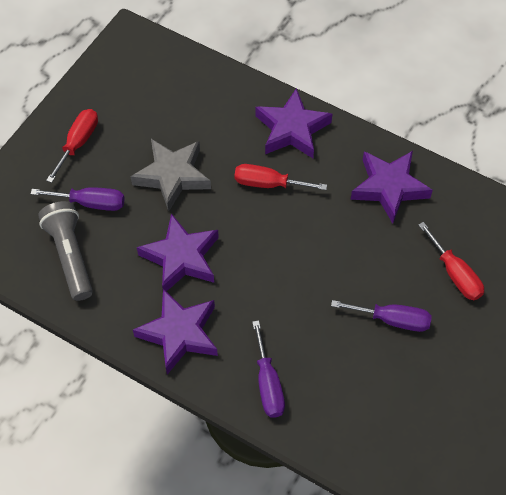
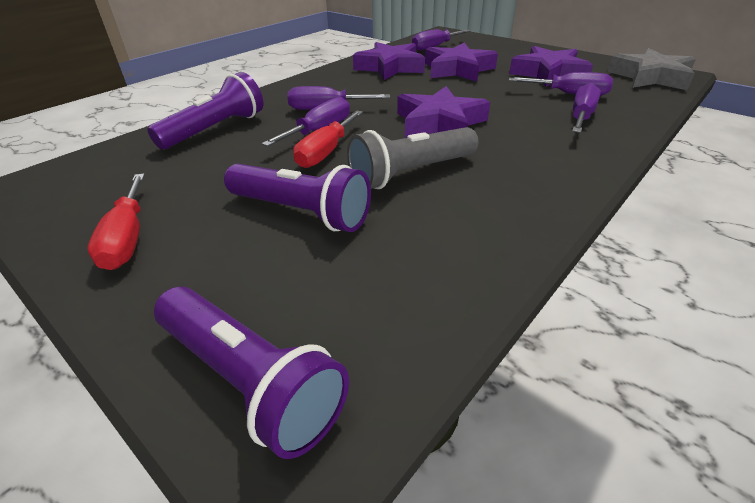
purple flashlight: none = 0 -> [148,72,263,149] [154,287,349,459] [224,164,371,232] = 3
purple screwdriver: [31,187,125,211] [252,320,285,418] [331,300,432,332] = 3 -> [262,97,350,147] [287,86,390,110] [412,29,471,51] [509,72,613,96] [572,83,601,133] = 5
red screwdriver: [46,109,98,183] [234,164,327,190] [418,222,484,300] = 3 -> [87,174,145,270] [293,110,363,168] = 2

